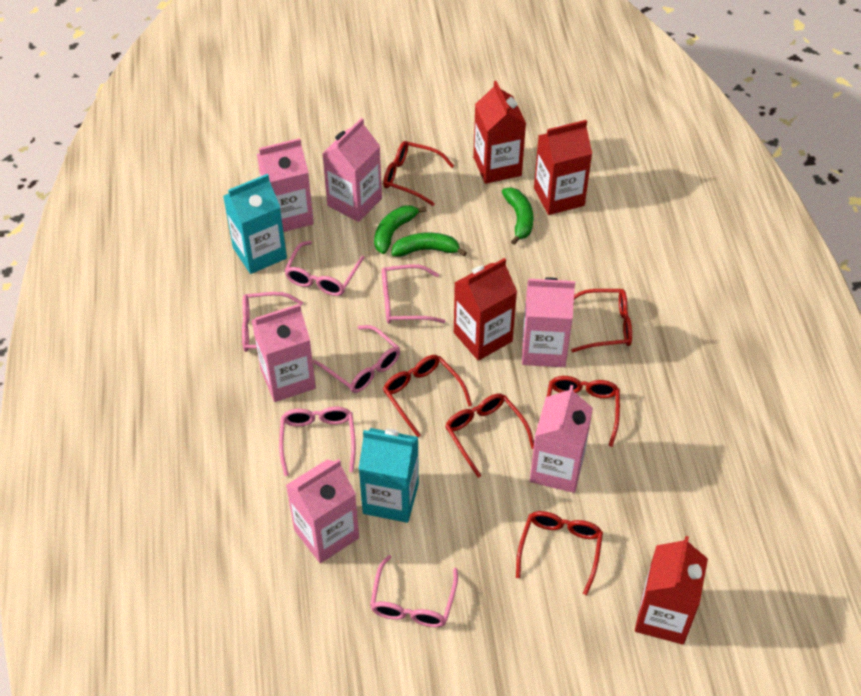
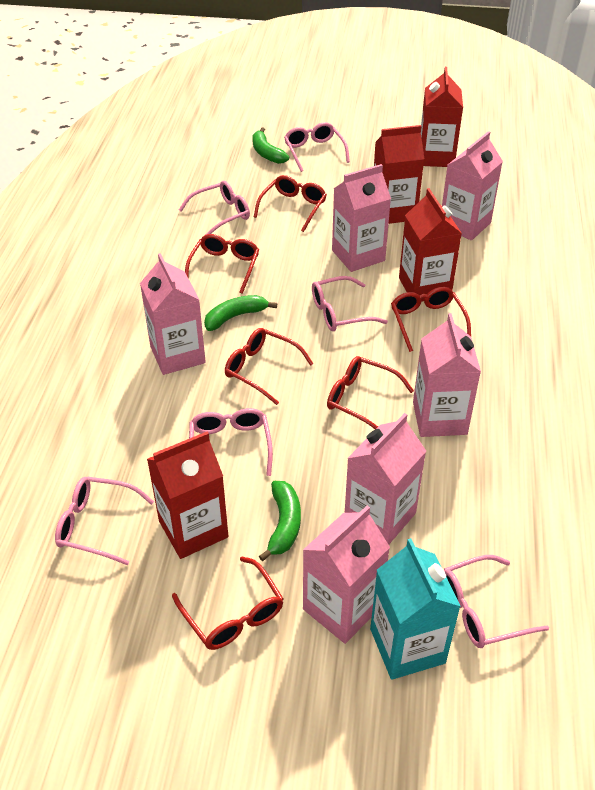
turquoise carton: [223,174,287,274] [359,428,419,523] = 2 -> [370,538,461,680] = 1

